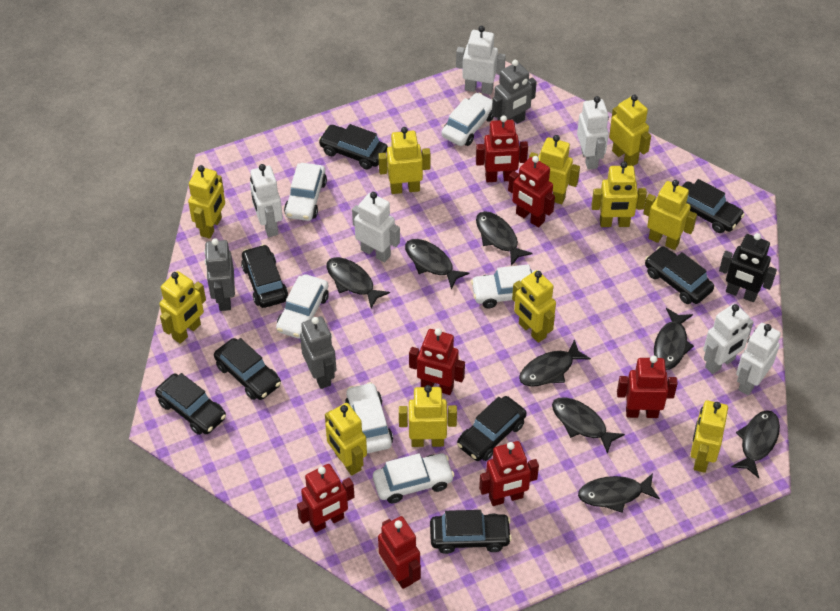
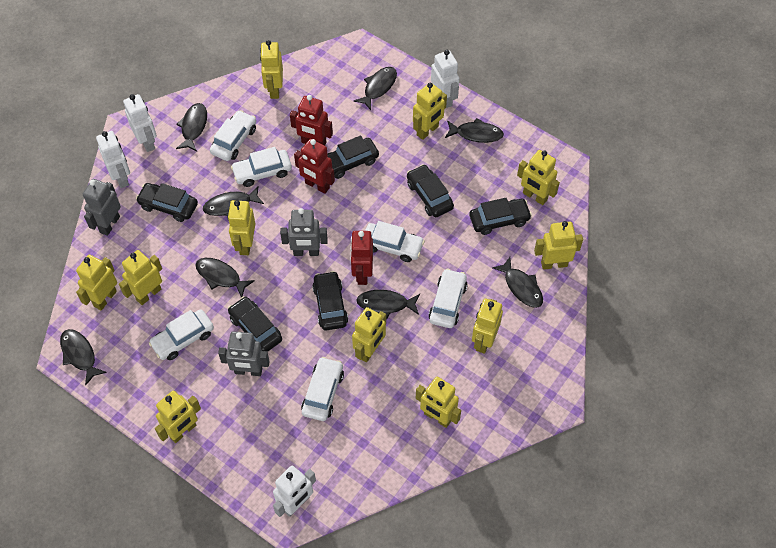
black car: [155,373,226,435] [214,338,281,400] [241,244,288,308] [318,124,388,169] [430,510,512,554] [457,396,527,461] [645,246,714,304] [682,179,745,233] = 8 -> [136,183,198,222] [228,296,282,352] [312,271,348,331] [327,135,379,179] [407,164,454,217] [470,198,532,235] = 6
black robot: [719,233,777,302] = 1 -> none = 0
red robot: [297,464,354,533] [378,516,421,589] [409,328,465,395] [476,115,528,182] [479,441,539,506] [508,156,555,227] [617,355,678,418] = 7 -> [290,95,333,146] [294,139,335,194] [350,231,373,285] = 3
white robot: [250,164,283,237] [352,192,400,262] [456,26,506,95] [577,96,609,170] [704,304,753,374] [736,323,781,395] = 6 -> [96,131,130,188] [123,94,157,152] [273,466,316,517] [431,50,459,108] = 4

